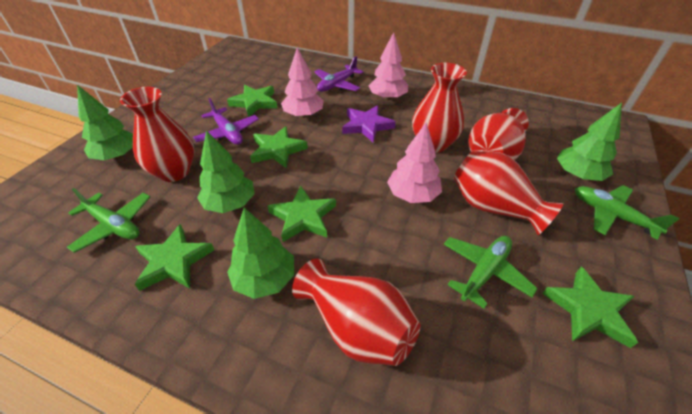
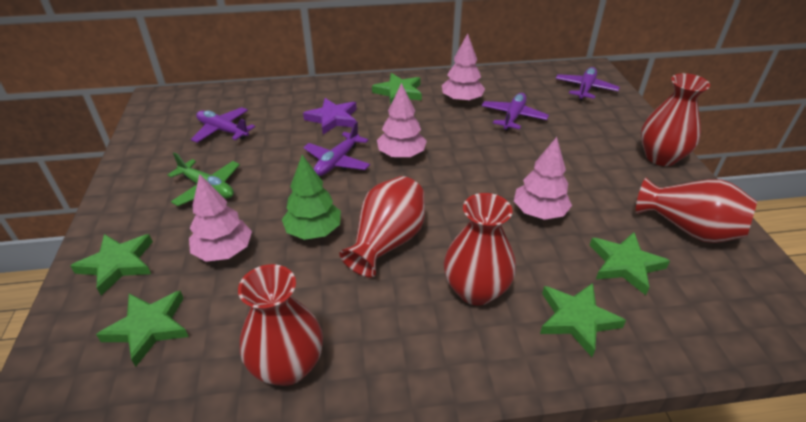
green plane: [67,188,150,253] [444,236,538,309] [575,185,679,240] = 3 -> [168,152,240,206] = 1
green tree: [77,85,133,160] [197,130,255,213] [227,208,294,299] [557,103,622,181] = 4 -> [282,155,341,240] = 1
pink tree: [281,48,324,118] [368,32,408,100] [387,123,442,203] = 3 -> [189,174,252,262] [377,83,427,158] [442,33,485,103] [514,137,572,220] = 4
purple plane: [193,98,259,145] [314,56,363,92] = 2 -> [191,107,256,143] [303,121,370,176] [482,93,549,131] [556,67,620,101] = 4

